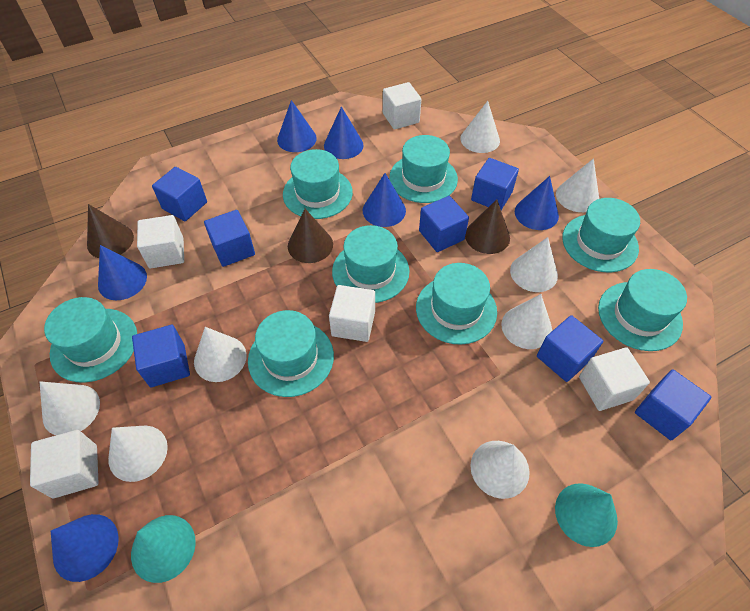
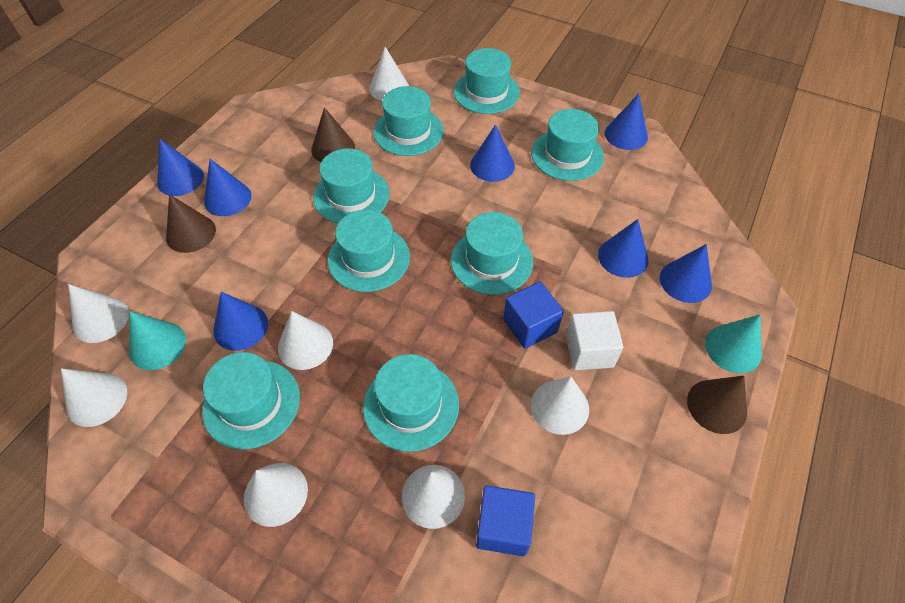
blue cone: [51,514,119,582] [98,245,147,300] [277,100,317,152] [324,106,363,159] [363,173,406,227] [515,176,559,230] = 6 -> [157,139,204,196] [204,159,251,216] [214,292,268,351] [470,124,515,182] [598,219,649,278] [605,94,648,150] [660,244,712,303] = 7
blue cube: [132,325,190,387] [152,167,207,221] [204,210,255,267] [419,196,469,252] [471,158,519,210] [537,315,603,382] [635,369,711,440] = 7 -> [476,485,535,556] [503,281,564,349] = 2
white cone: [40,381,100,435] [108,425,168,482] [194,327,247,382] [461,101,500,153] [470,441,530,499] [501,294,552,349] [510,237,558,292] [556,158,599,212] = 8 -> [61,368,127,427] [68,284,129,343] [244,463,308,527] [278,311,333,370] [369,47,409,101] [402,465,465,529] [531,376,589,435] = 7
white cube: [30,430,98,498] [137,215,184,269] [329,285,375,342] [383,82,421,129] [579,347,650,411] = 5 -> [566,311,623,371] = 1

